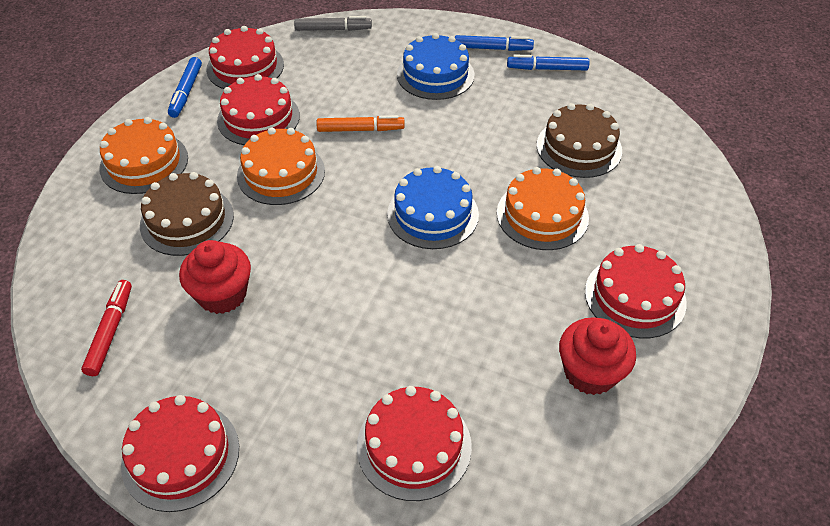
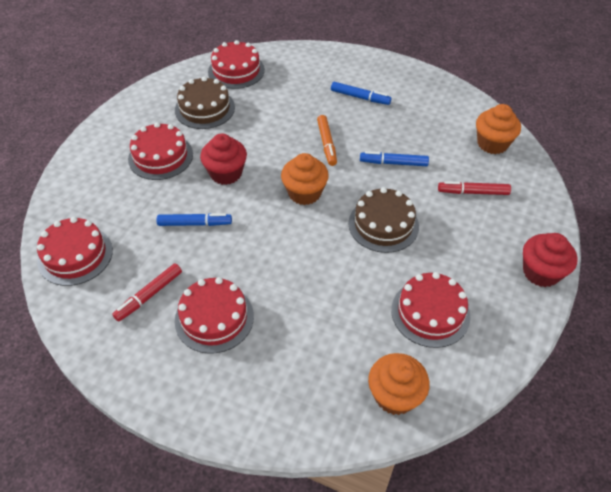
blue cake: [387,166,479,249] [397,33,474,100] = 2 -> none = 0
grey marker: [294,16,372,31] = 1 -> none = 0
orange cake: [100,117,188,194] [237,127,325,205] [497,167,589,250] = 3 -> none = 0
orange cupcake: none = 0 -> [281,153,329,205] [368,353,430,415] [476,104,521,154] = 3
red marker: [81,280,132,376] = 1 -> [112,263,182,322] [438,181,511,195] = 2

